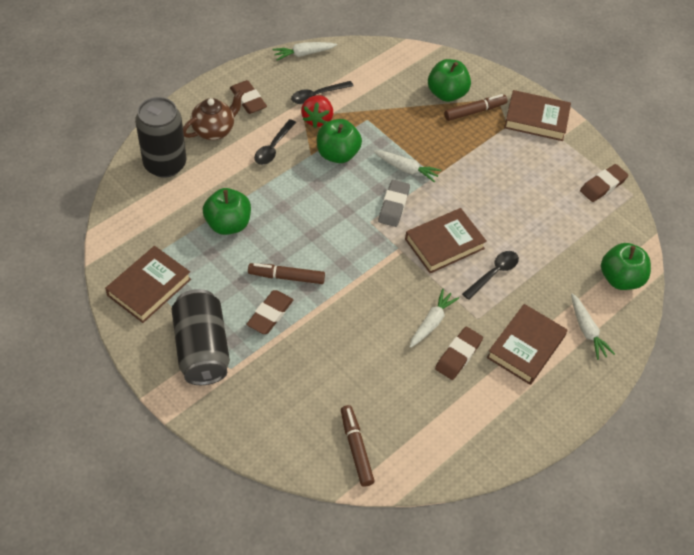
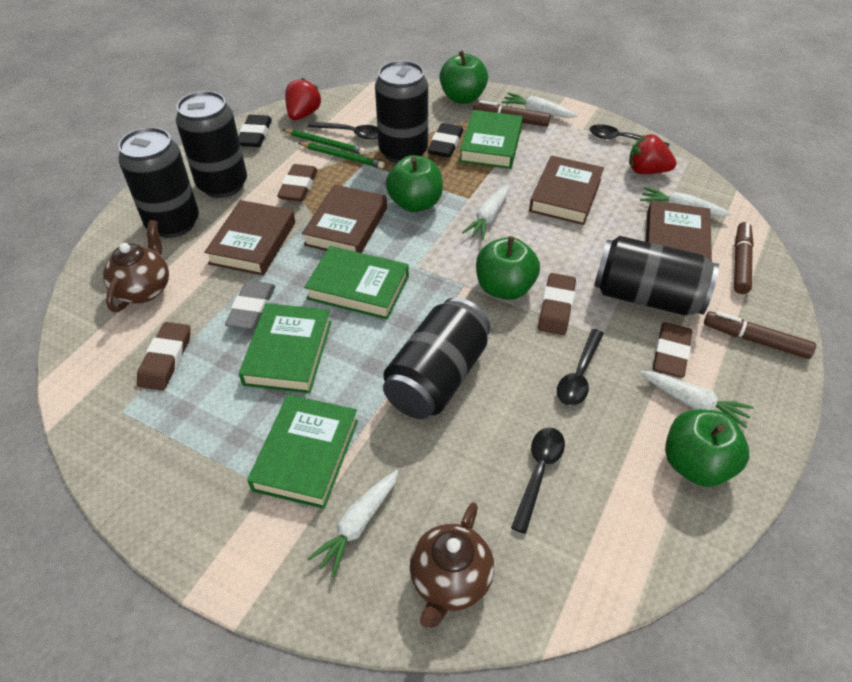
black can: [135,97,186,178] [171,289,230,385] = 2 -> [118,127,199,238] [176,91,247,198] [375,60,428,163] [383,297,490,419] [594,236,719,315] = 5
black eraser: none = 0 -> [238,115,272,147] [428,123,463,157] = 2
black spoon: [254,119,296,165] [291,81,353,104] [462,251,519,300] = 3 -> [308,122,378,140] [511,427,565,534] [557,329,604,406] [589,124,669,148] = 4
brown teapot: [183,90,244,140] = 1 -> [103,220,169,312] [410,502,494,628] = 2
green book: none = 0 -> [239,303,332,393] [247,394,358,509] [304,246,409,320] [459,110,523,169] = 4
green pencil: none = 0 -> [283,129,366,155] [299,142,385,168] = 2
red strawberry: [301,95,333,128] = 1 -> [285,78,321,120] [629,134,677,174] = 2
white carrot: [273,42,337,61] [374,150,441,183] [410,289,459,348] [571,293,615,360] = 4 -> [307,470,398,577] [462,184,509,240] [502,93,577,118] [640,187,732,216] [640,371,754,428] = 5

